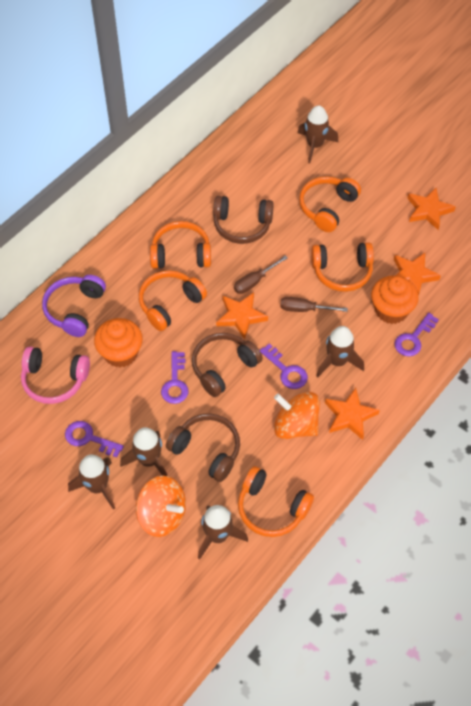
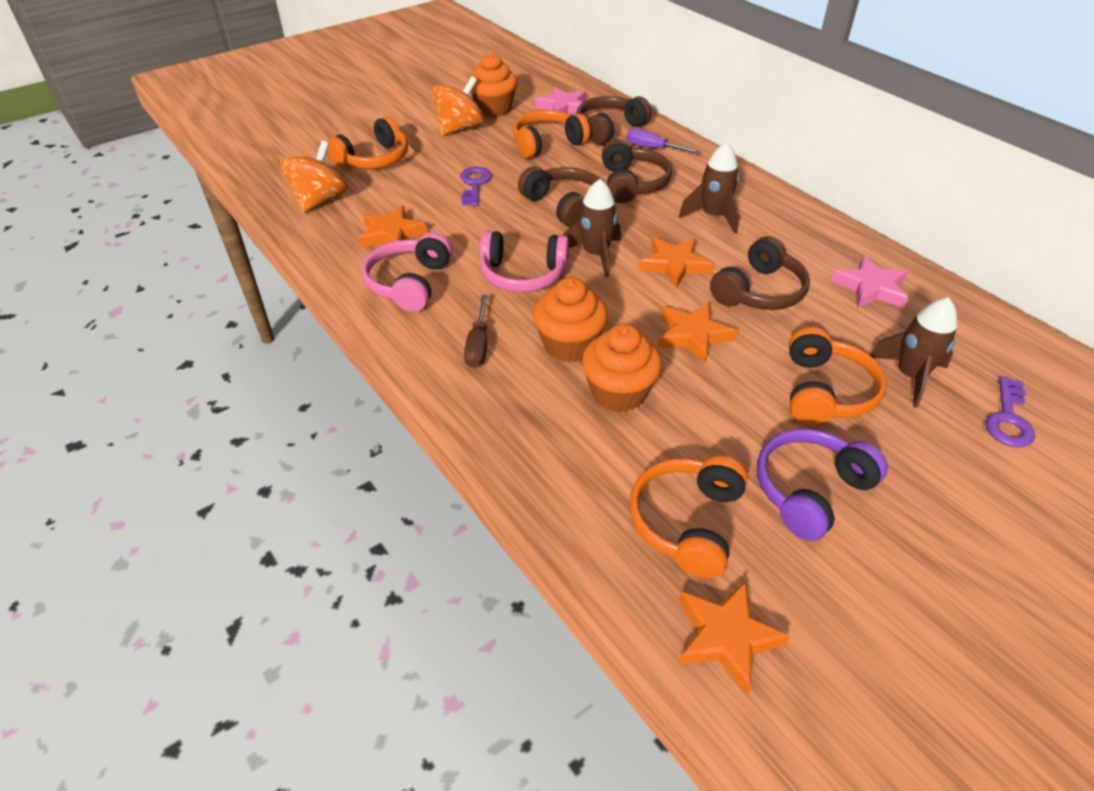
brown headphones: [166,414,240,482] [192,333,263,397] [213,196,274,244] = 3 -> [518,167,599,227] [576,96,652,144] [602,139,672,203] [710,236,810,310] = 4
brown rocket: [68,455,115,510] [120,427,167,476] [198,505,248,560] [298,105,338,164] [316,326,364,377] = 5 -> [563,179,621,277] [679,142,739,234] [870,297,957,408] = 3
brown screwdriver: [234,255,288,294] [281,297,348,312] = 2 -> [464,295,488,368] = 1
orange cupcake: [94,318,143,368] [371,276,419,324] = 2 -> [468,53,518,117] [533,277,608,362] [582,324,662,412] = 3
orange headphones: [139,270,207,331] [150,221,211,269] [238,466,314,537] [299,176,361,232] [311,243,374,292] = 5 -> [327,116,408,169] [513,110,590,158] [629,455,748,578] [789,327,887,424] = 4
pink headphones: [21,346,90,404] = 1 -> [362,232,452,312] [479,231,569,292] = 2
pink star: none = 0 -> [535,87,588,115] [831,255,909,308] = 2
purple key: [65,421,124,457] [161,351,188,404] [260,343,308,389] [394,313,439,356] = 4 -> [460,167,492,206] [985,376,1035,447] = 2
purple screwdriver: none = 0 -> [627,129,701,154] = 1

